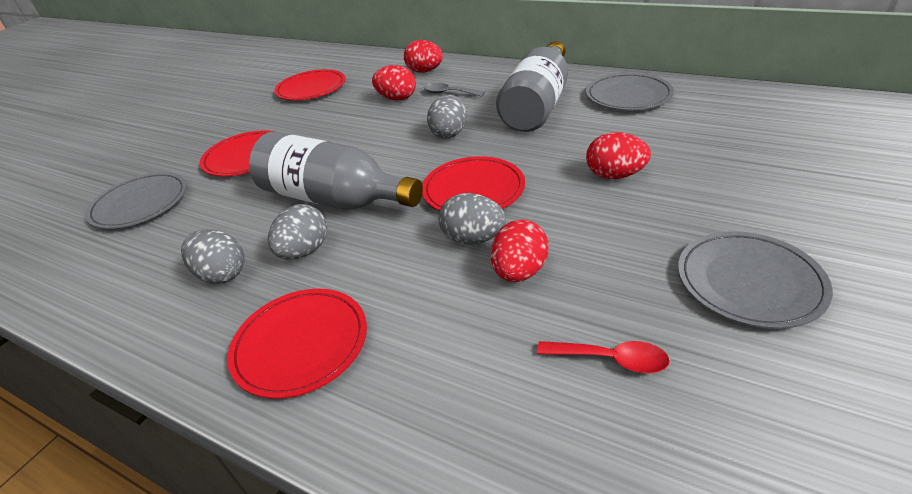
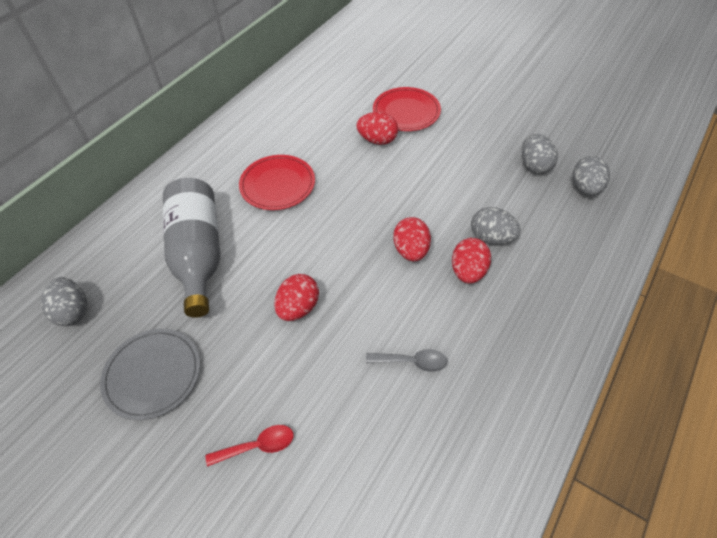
grey bottle: [249,132,423,210] [496,41,568,132] = 2 -> [163,178,220,318] = 1
grey plate: [85,172,187,229] [586,73,674,110] [678,231,833,329] = 3 -> [100,329,200,420] = 1
red plate: [200,130,275,177] [227,289,367,399] [274,69,346,100] [422,156,525,211] = 4 -> [239,155,315,210] [373,87,441,131] = 2

